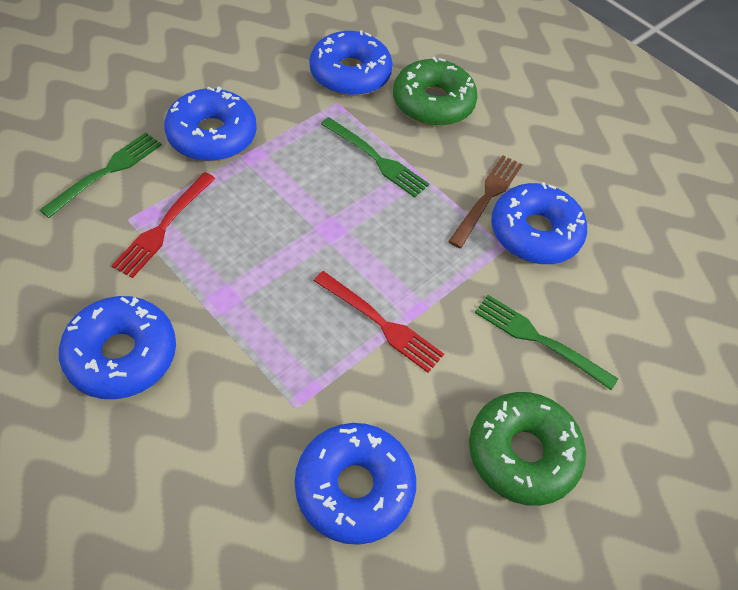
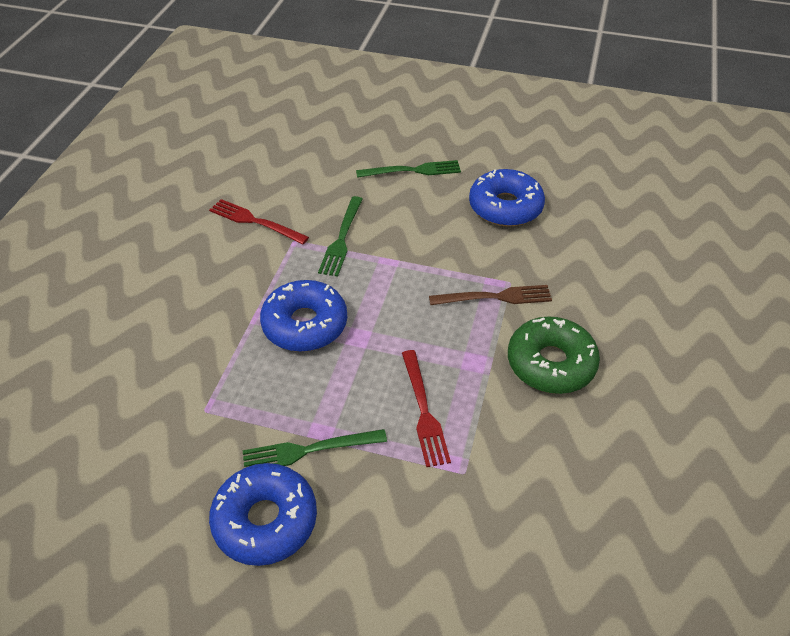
blue donut: [59,296,176,399] [164,87,257,161] [295,423,416,545] [310,30,393,96] [491,182,587,264] = 5 -> [209,463,317,566] [260,280,347,352] [469,169,545,227] = 3
green donut: [393,57,478,126] [469,392,586,506] = 2 -> [508,316,600,394] = 1

